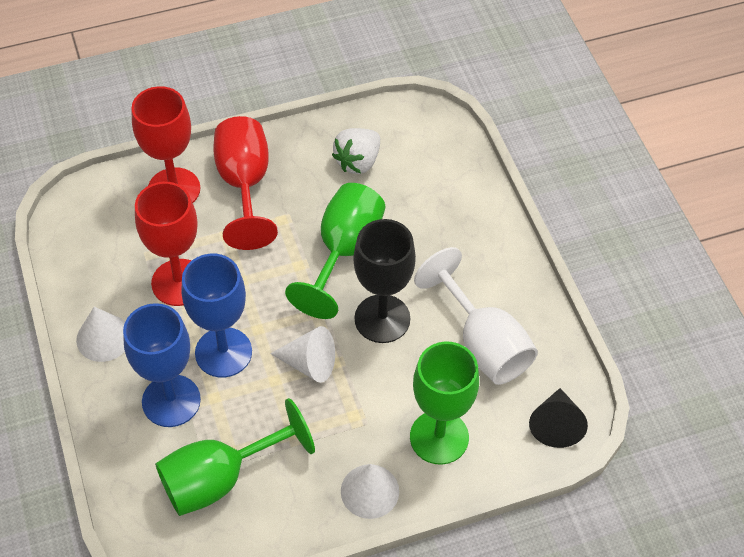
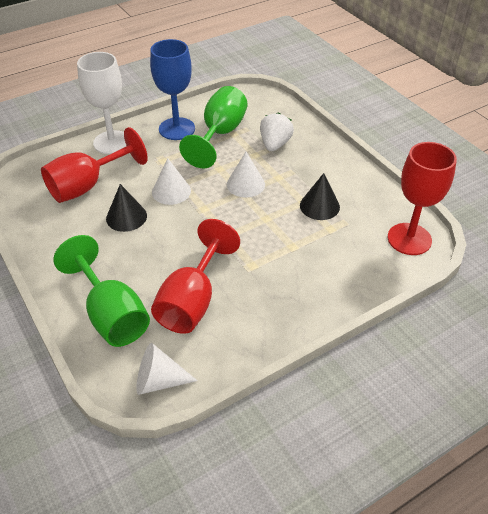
black cone: [529,388,588,448] = 1 -> [106,184,147,232] [300,173,340,220] = 2
black goblet: [353,219,416,343] = 1 -> none = 0
blue goblet: [123,303,201,427] [181,254,252,378] = 2 -> [150,39,195,140] = 1
green goblet: [155,398,315,516] [285,183,385,319] [410,341,479,465] = 3 -> [53,235,150,347] [179,86,247,168] = 2

